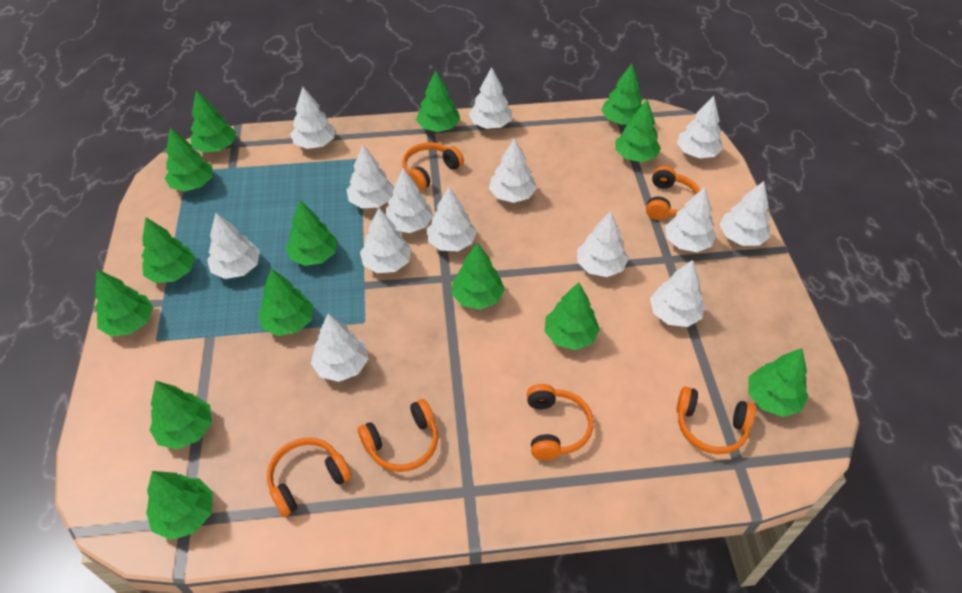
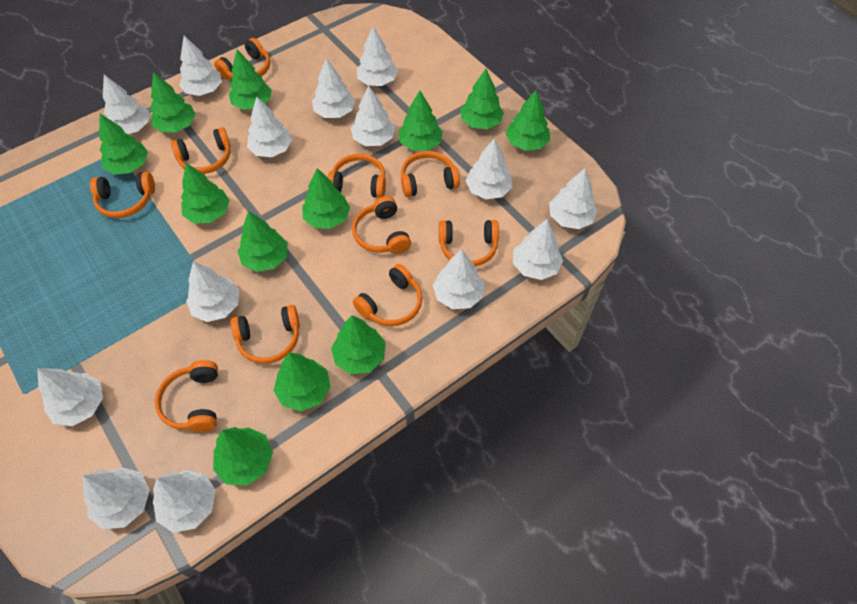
green tree: [95,269,153,336] [142,217,195,283] [146,471,213,540] [150,380,212,449] [165,127,213,192] [190,90,236,153] [258,269,313,336] [286,200,337,266] [416,70,460,132] [451,242,505,310] [544,282,600,350] [601,64,643,125] [616,99,661,162] [748,348,808,417] = 14 -> [99,114,148,175] [150,72,196,132] [181,163,230,224] [213,427,273,485] [229,50,272,110] [238,211,288,272] [274,352,331,411] [302,168,350,229] [331,315,386,374] [398,91,443,151] [461,69,504,129] [506,90,550,151] = 12
orange headphones: [267,438,352,517] [358,399,438,472] [402,142,464,191] [527,384,593,460] [646,166,700,220] [677,386,756,454] = 6 -> [90,172,155,218] [155,360,218,432] [171,127,231,174] [214,38,270,79] [231,305,300,364] [327,154,386,198] [352,196,411,254] [353,264,422,326] [401,151,460,197] [439,220,499,267] = 10

